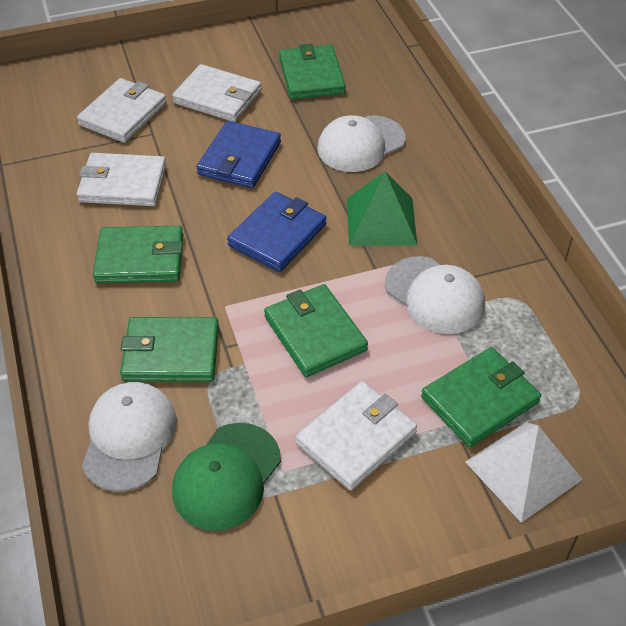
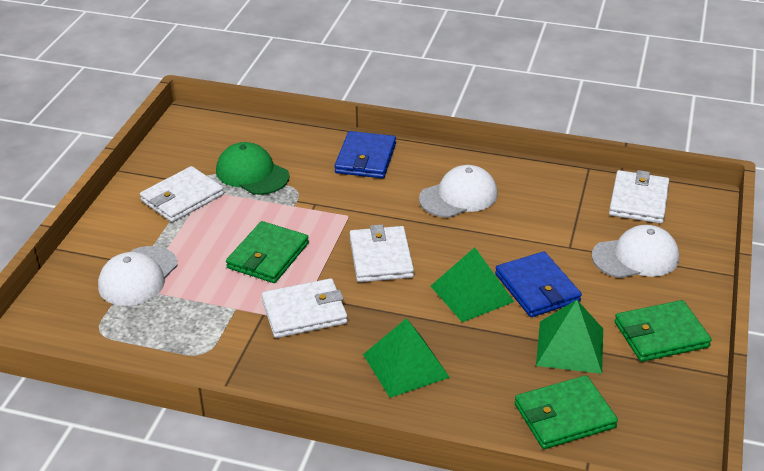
green pyramid: [347,171,417,246] = 1 -> [363,318,450,398] [431,247,514,322] [536,300,603,374] = 3
green wallet: [93,226,183,283] [120,317,219,382] [264,284,368,377] [279,43,346,100] [421,347,541,447] = 5 -> [226,221,309,283] [514,375,618,449] [615,300,712,362] = 3
white pyramid: [465,422,583,523] = 1 -> none = 0

